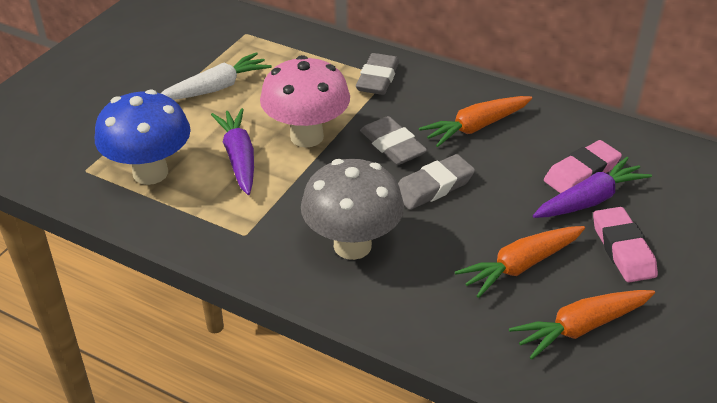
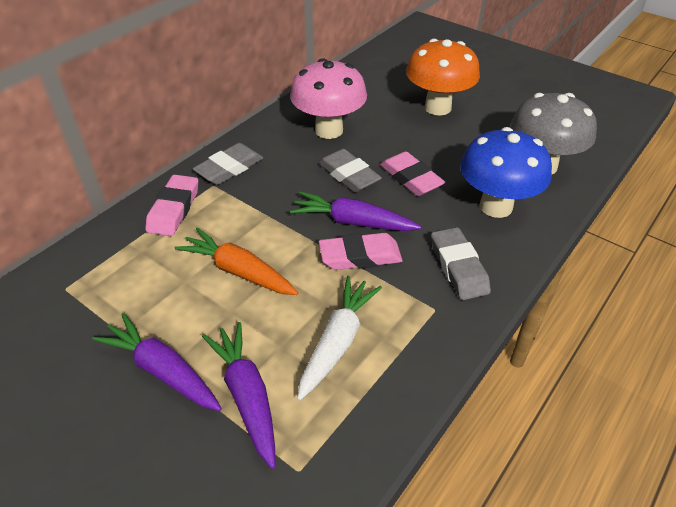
orange carrot: [419,96,532,147] [455,226,585,298] [509,290,655,360] = 3 -> [175,227,298,295] = 1
orange mushroom: none = 0 -> [406,39,480,115] = 1
pink eraser: [544,140,622,193] [593,207,658,282] = 2 -> [145,174,198,236] [319,233,403,270] [380,151,445,196] = 3
purple carrot: [211,108,254,195] [533,157,652,218] = 2 -> [92,313,222,411] [202,322,275,469] [290,191,421,231] = 3

